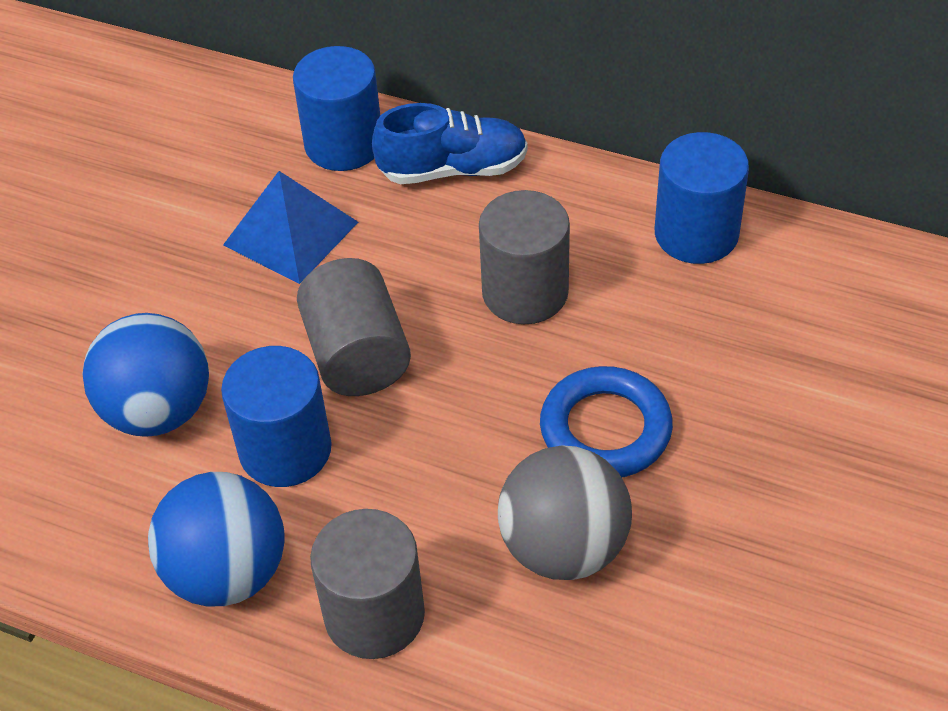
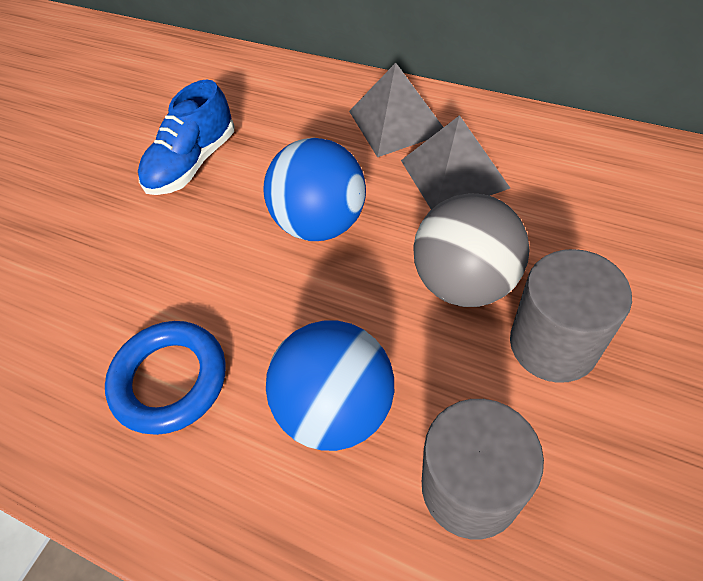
blue cylinder: [221,346,332,487] [293,46,380,171] [655,132,749,264] = 3 -> none = 0
blue pyramid: [223,171,358,284] = 1 -> none = 0
grey cylinder: [297,258,411,396] [310,509,425,659] [479,190,570,324] = 3 -> [422,399,544,539] [510,249,632,383] = 2
grey pyramid: none = 0 -> [349,63,444,157] [401,115,510,209] = 2

